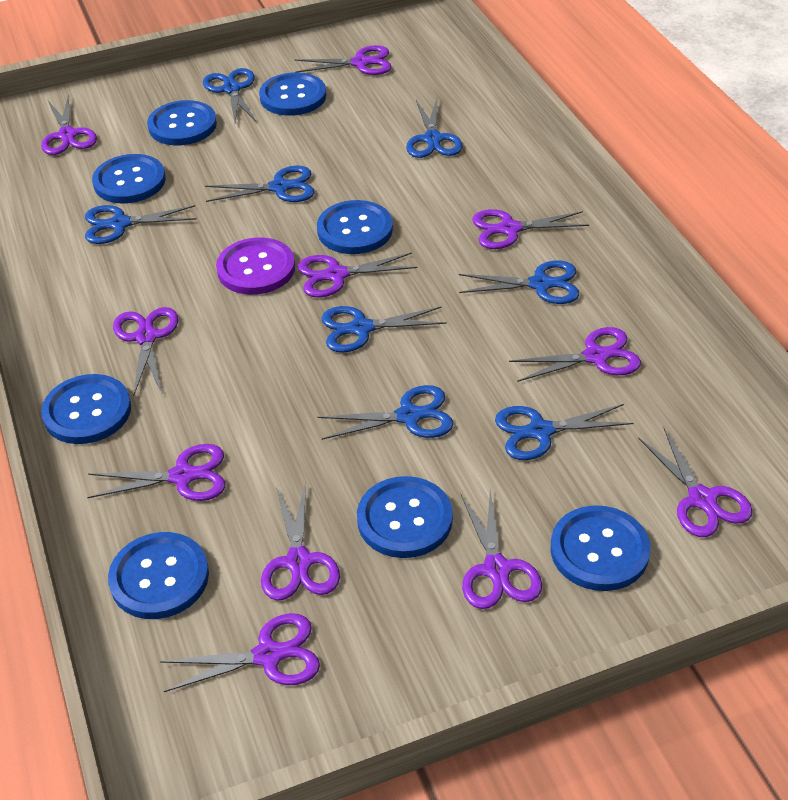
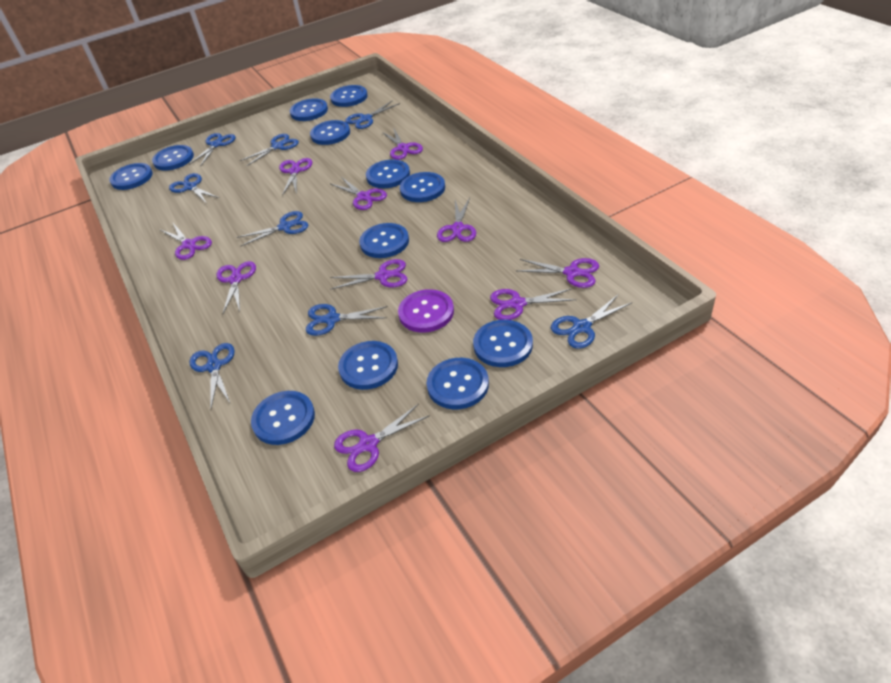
blue button: [41,374,131,444] [92,154,166,203] [108,532,209,619] [147,100,217,145] [259,72,326,116] [317,200,393,254] [357,476,453,558] [551,505,651,591] = 8 -> [109,163,153,190] [152,145,194,171] [251,391,315,445] [290,98,328,121] [310,120,350,145] [330,85,368,107] [338,341,398,390] [359,223,409,258] [366,160,410,188] [400,172,445,202] [426,358,489,409] [473,320,533,367] = 12
purple scissors: [41,95,97,155] [87,444,226,501] [113,307,179,396] [160,613,320,692] [261,481,340,601] [295,45,392,75] [298,252,418,298] [461,490,542,609] [472,209,589,249] [509,327,641,382] [638,427,753,537] = 11 -> [161,223,212,260] [216,261,256,313] [279,158,312,195] [330,259,407,290] [331,177,387,210] [334,404,430,472] [382,127,423,160] [437,198,476,242] [490,288,576,320] [517,258,599,288] = 10

